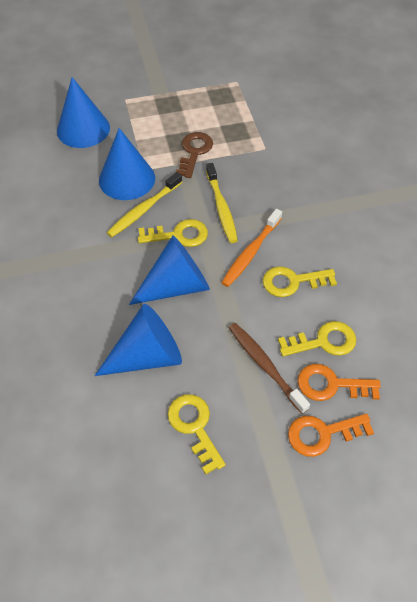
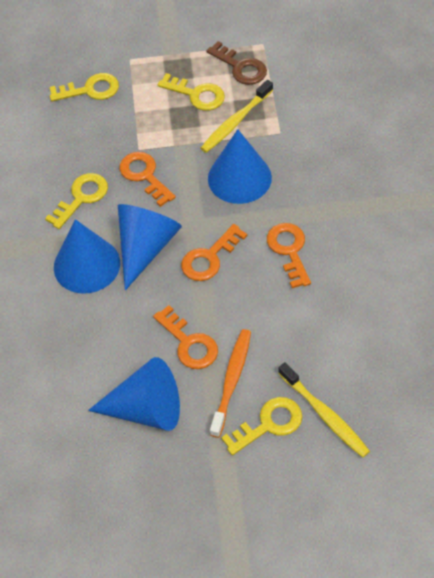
brown toothbrush: [229,323,310,414] = 1 -> none = 0
orange key: [288,414,374,457] [297,364,381,401] = 2 -> [119,152,176,207] [153,305,218,369] [181,224,247,281] [267,223,311,288] = 4

